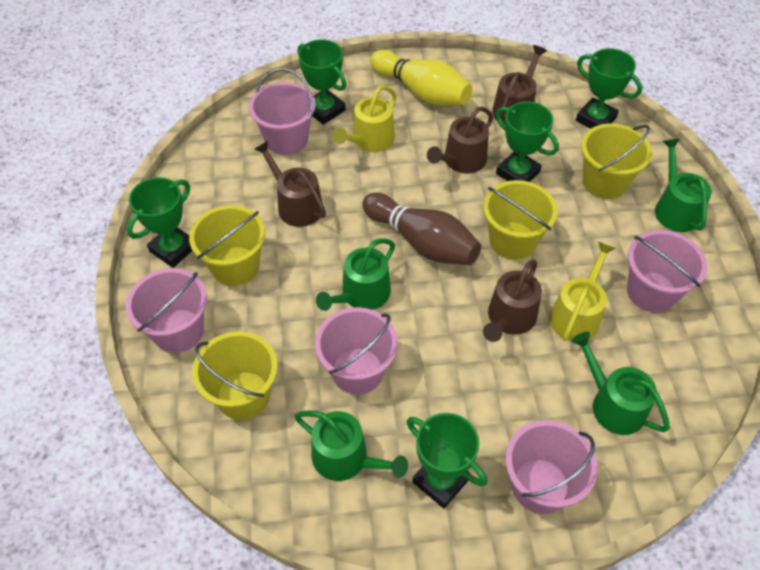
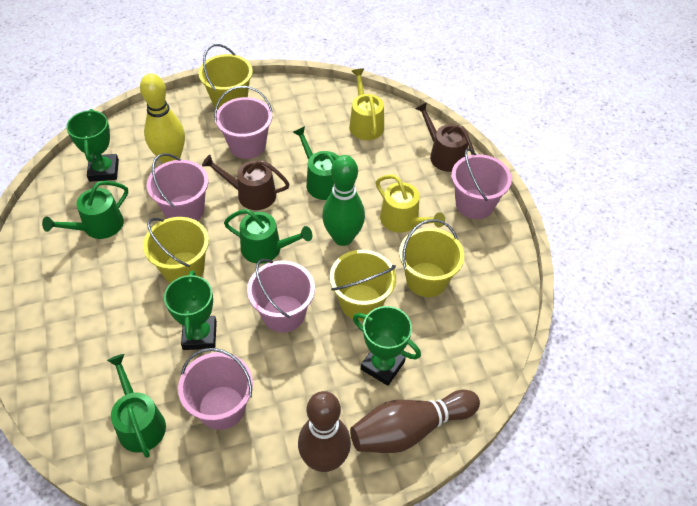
brown bowling pin: [362,192,481,265] = 1 -> [298,391,351,472] [350,390,480,453] = 2
brown watering can: [254,141,326,227] [427,106,493,173] [483,260,542,342] [492,45,547,124] = 4 -> [202,155,289,210] [415,102,475,172] = 2
green bowling pin: none = 0 -> [322,155,365,246] = 1
green trophy: [127,177,193,268] [298,39,347,125] [407,413,487,508] [496,101,559,182] [576,48,642,128] = 5 -> [66,109,119,182] [164,270,217,350] [353,306,421,386] = 3

